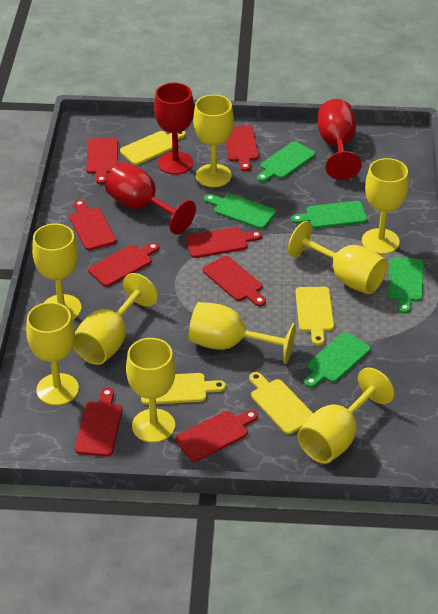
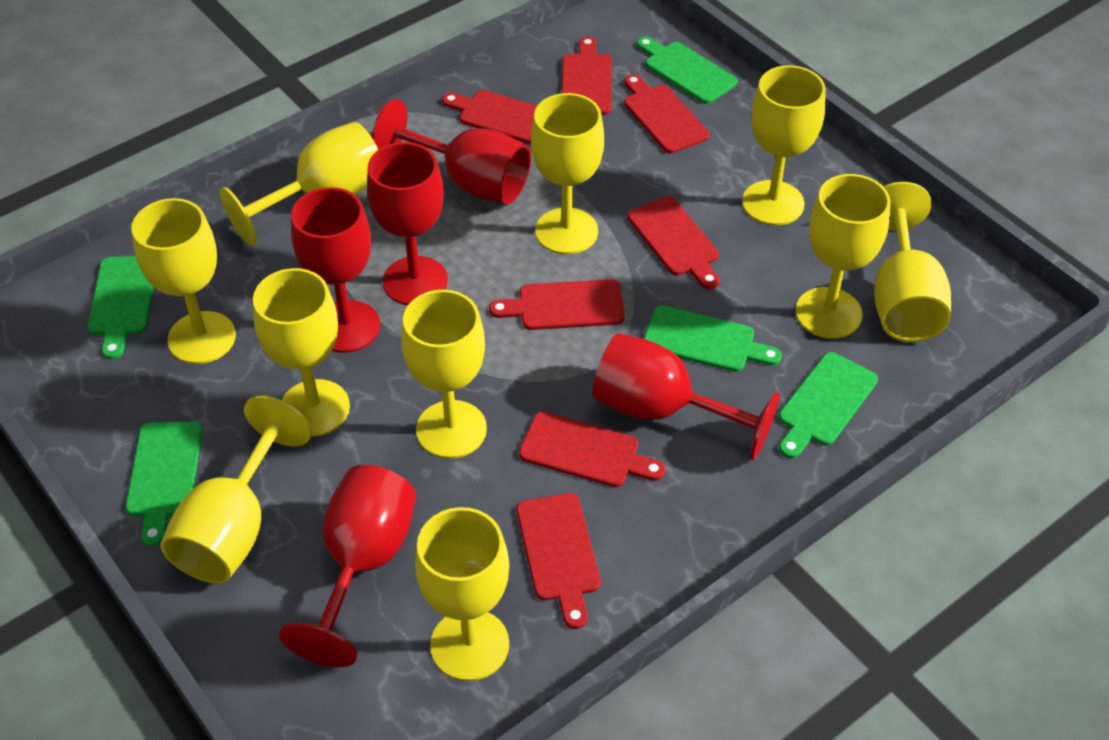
red cutting board: [70,200,116,250] [75,388,122,457] [86,138,118,184] [88,243,159,287] [175,410,258,462] [185,227,262,258] [203,256,266,307] [225,126,259,171] = 8 -> [442,90,537,144] [489,279,625,330] [517,493,601,629] [519,411,665,487] [561,36,612,115] [624,74,709,154] [627,197,720,290] = 7
red goblet: [105,162,196,235] [154,83,194,175] [318,99,362,180] = 3 -> [279,465,416,667] [291,187,380,353] [367,142,448,305] [372,99,531,204] [592,333,780,461] = 5
yellow cutting board: [120,131,186,165] [141,373,226,405] [249,372,313,434] [295,287,334,346] = 4 -> none = 0
yellow goblet: [26,302,79,406] [32,223,82,320] [73,273,158,365] [126,338,176,443] [189,302,296,364] [193,95,234,187] [288,221,388,294] [298,367,395,464] [362,158,409,254] = 9 -> [131,198,236,364] [160,395,312,583] [220,122,378,246] [253,268,350,436] [401,290,487,459] [415,507,509,681] [531,93,604,254] [742,65,826,225] [795,174,891,339] [874,182,951,342] = 10

